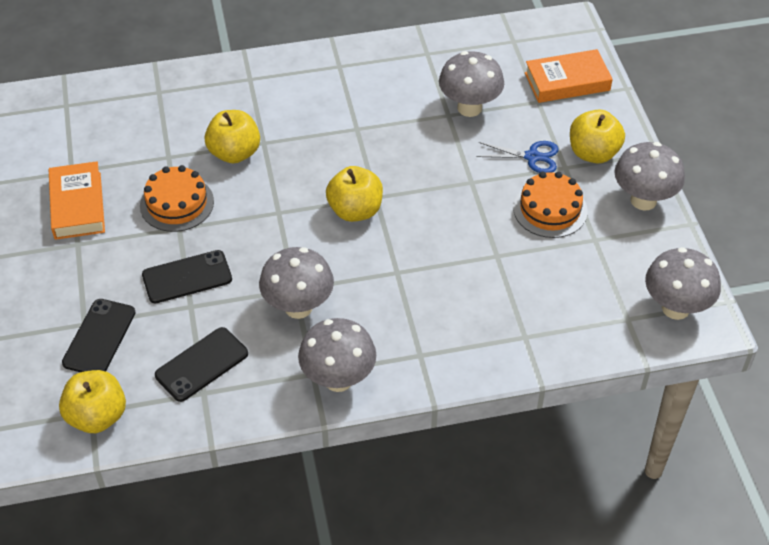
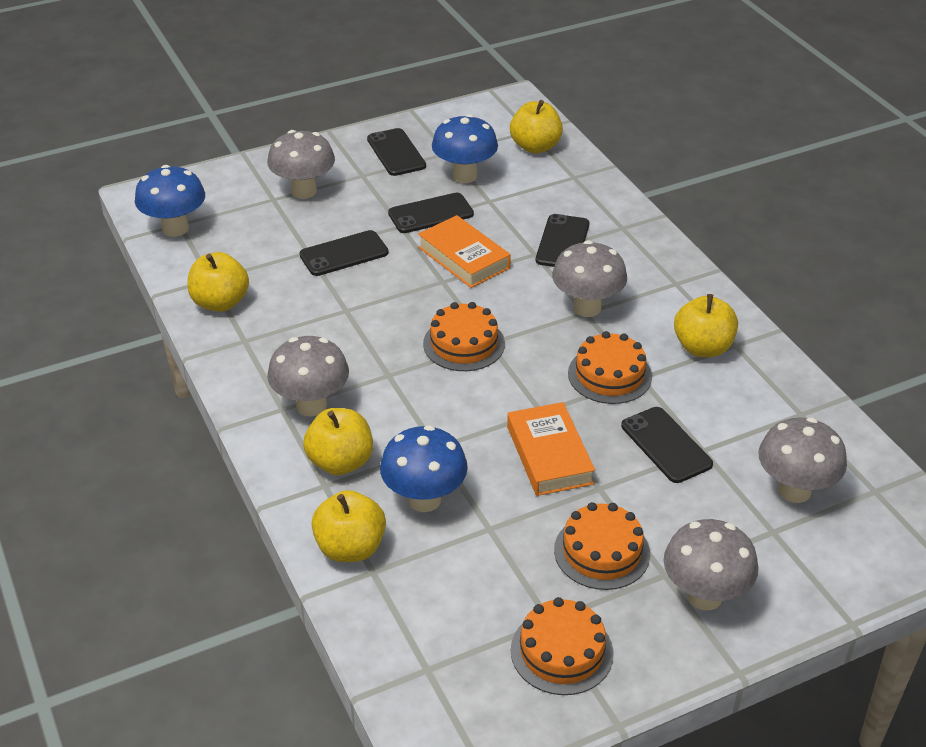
black phone: [62,299,136,372] [142,250,232,303] [155,327,248,402] = 3 -> [299,230,389,276] [367,128,426,176] [388,193,474,233] [536,214,589,267] [621,407,713,483] = 5
blue mushroom: none = 0 -> [135,165,205,237] [380,425,468,512] [432,114,498,183] = 3
blue scissors: [476,141,559,173] = 1 -> none = 0
orange cake: [140,165,214,232] [513,171,588,238] = 2 -> [423,302,505,371] [511,597,614,695] [554,502,650,590] [568,331,652,404] = 4
yellow apple: [59,370,126,433] [205,110,260,164] [326,166,383,222] [570,109,625,163] = 4 -> [187,252,249,312] [303,408,373,475] [311,490,386,562] [510,100,563,153] [674,294,738,357] = 5

